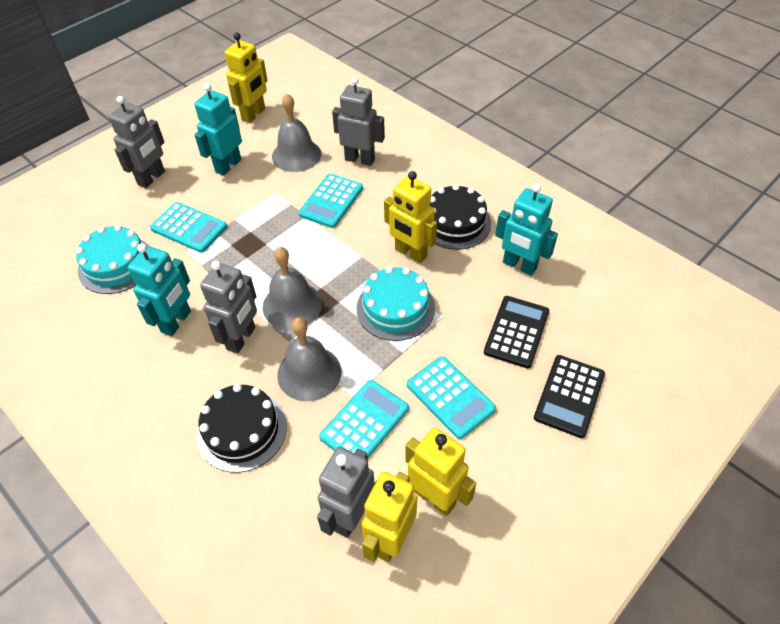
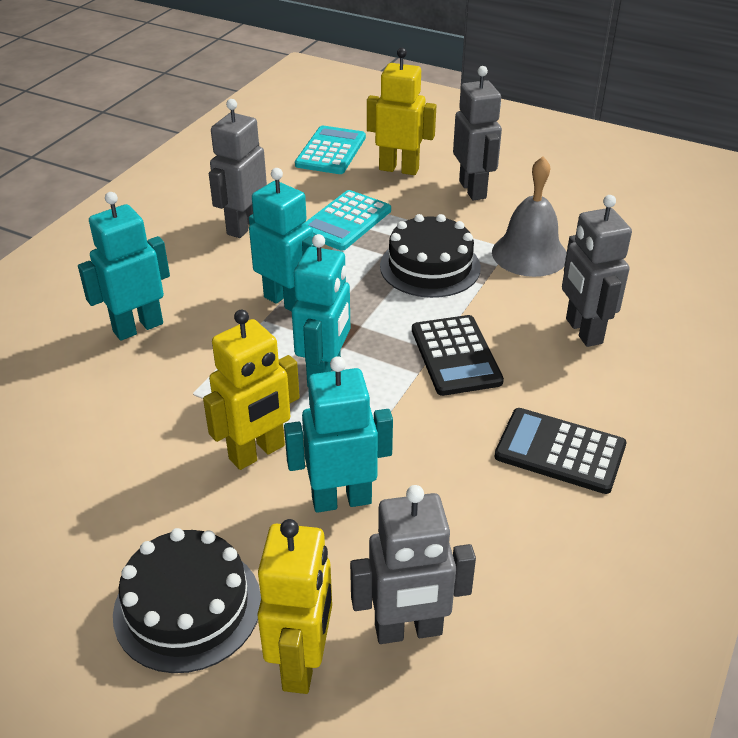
grey bell: [263,247,322,330] [272,94,321,172] [277,317,341,401] = 3 -> [492,156,567,277] = 1
turquoise cake: [76,225,149,294] [356,267,435,341] = 2 -> none = 0
turquoise calculator: [150,202,227,253] [298,174,363,228] [319,380,409,458] [407,356,496,439] = 4 -> [295,126,366,174] [305,190,391,250] = 2
turquoise robot: [128,243,191,336] [194,83,242,176] [495,184,558,276] = 3 -> [78,192,170,341] [249,168,315,312] [284,356,393,513] [292,234,350,387] = 4
yellow robot: [225,33,268,123] [362,472,417,562] [384,171,437,263] [405,427,476,516] = 4 -> [203,310,300,470] [257,519,332,694] [367,48,436,175] = 3

